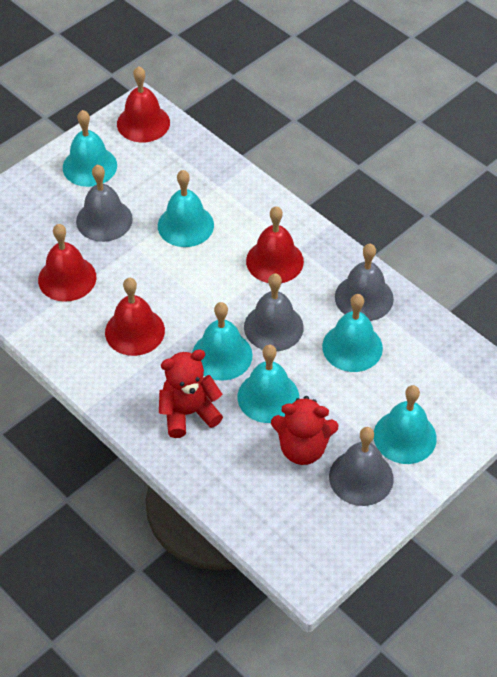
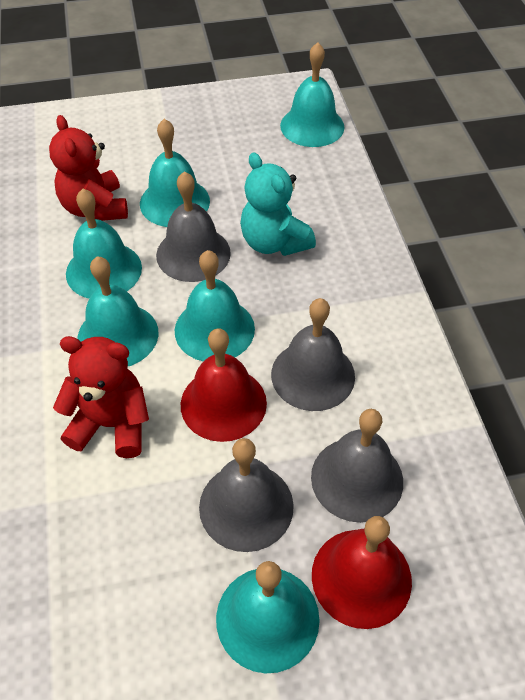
red bell: [38,224,96,302] [105,278,165,356] [117,66,170,142] [246,206,304,283] = 4 -> [181,328,267,442] [312,516,412,629] = 2
turquoise teddy bear: none = 0 -> [240,152,316,256] = 1

